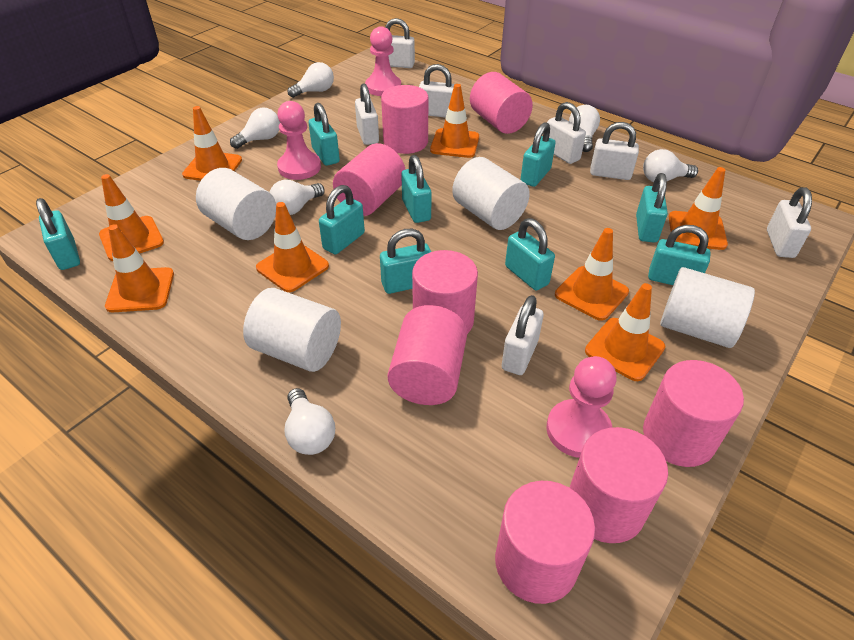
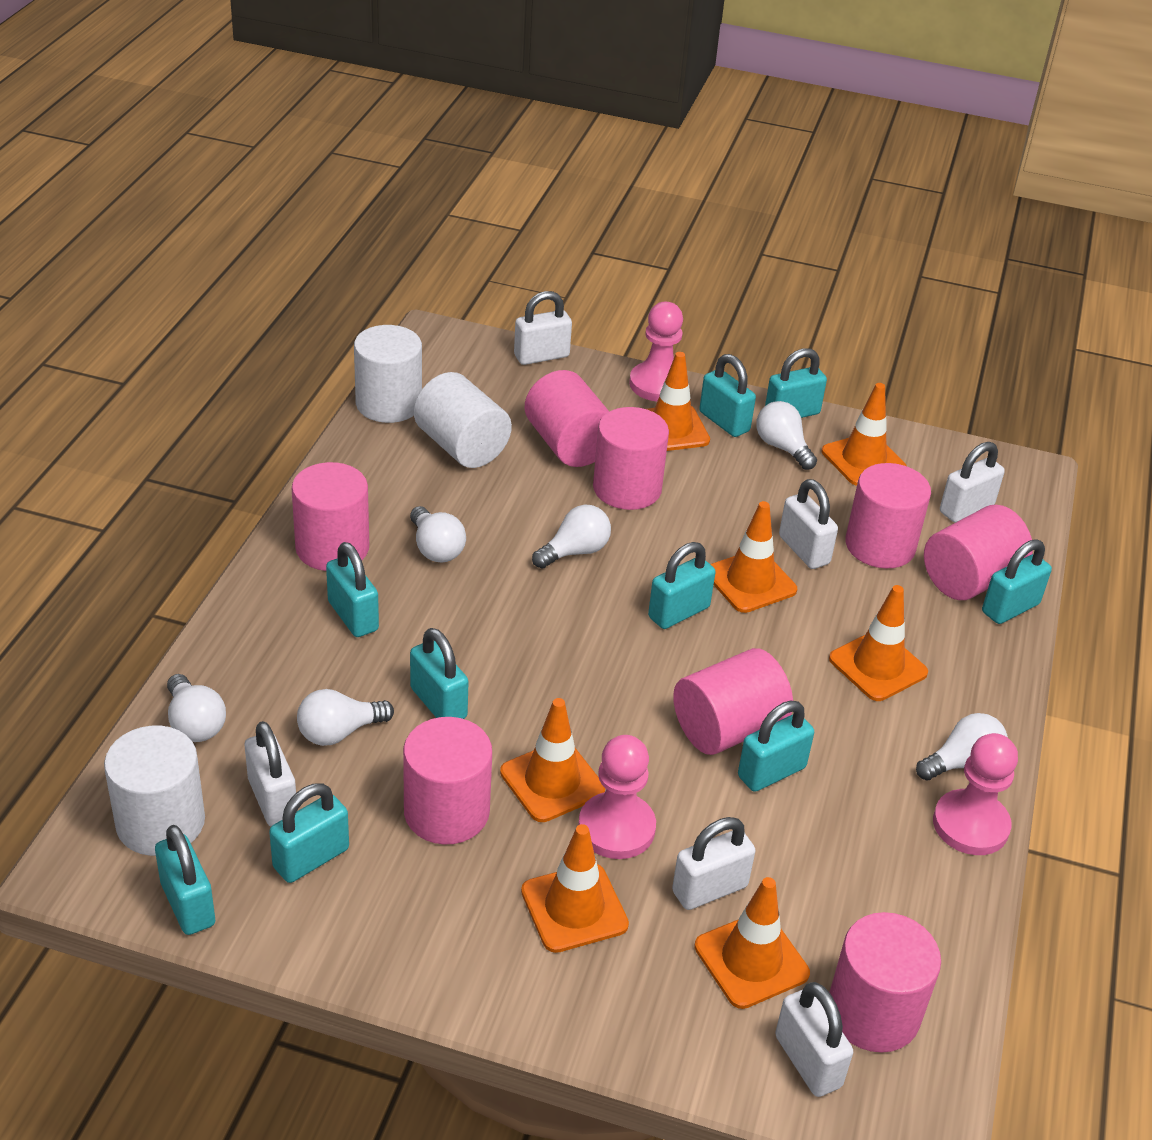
orange traffic cone: [99,174,164,261] [105,224,174,312] [182,106,242,181] [256,202,329,292] [430,84,479,158] [555,228,629,321] [585,283,666,381] [669,167,728,250] = 8 -> [500,698,605,822] [521,824,629,953] [647,352,710,451] [694,877,810,1009] [710,501,797,613] [822,383,907,486] [829,585,928,701] = 7
white cylinder: [196,168,276,240] [243,288,341,372] [452,157,530,230] [660,267,755,348] = 4 -> [104,726,205,856] [354,325,422,423] [414,372,512,468] = 3
white padlock: [355,83,379,145] [385,18,415,68] [419,64,455,118] [502,295,544,375] [547,102,586,164] [590,122,639,180] [767,187,812,258] = 7 -> [245,721,296,827] [514,291,572,365] [672,817,756,910] [775,982,853,1097] [779,479,838,569] [940,442,1005,522] = 6

